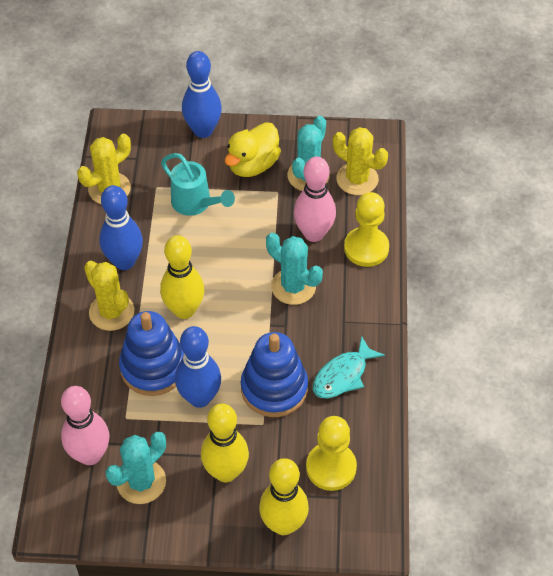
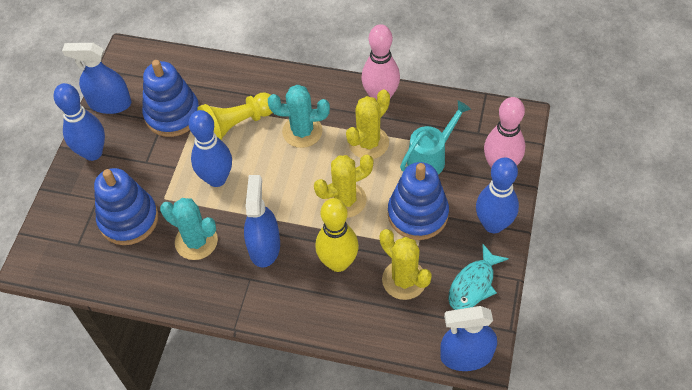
blue spray bottle: none = 0 -> [62,43,131,114] [244,175,280,268] [440,306,497,371] = 3
blue stacking toy: [119,311,184,396] [241,332,308,417] = 2 -> [94,168,158,245] [142,60,199,137] [388,162,449,240] = 3
turquoise cactus: [105,432,166,504] [266,233,323,305] [287,116,329,191] = 3 -> [160,198,218,260] [268,85,330,148] = 2
yellow bowling pin: [160,235,204,319] [201,403,249,482] [259,458,309,535] = 3 -> [315,198,359,272] = 1
yellow duck: [225,122,281,177] = 1 -> none = 0
yellow pawn: [306,416,357,491] [344,192,389,267] = 2 -> [197,92,273,141] = 1

